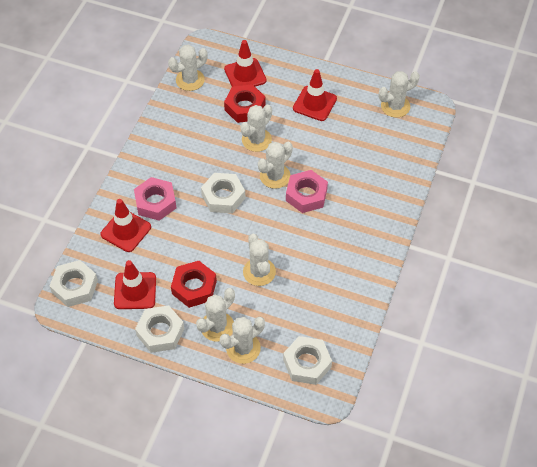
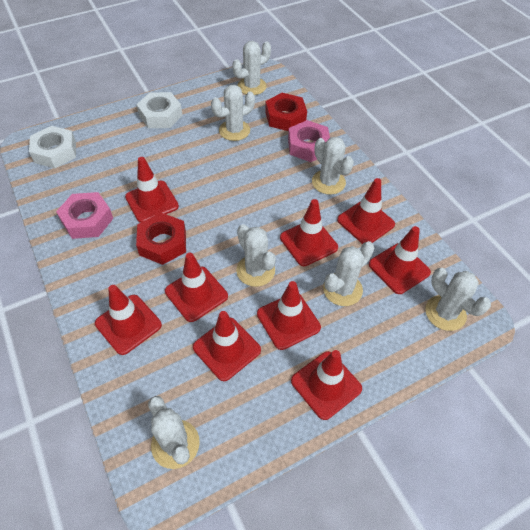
red traffic cone: [100,199,151,252] [114,260,156,309] [224,40,267,87] [293,69,337,121] = 4 -> [95,285,162,355] [125,157,179,223] [165,253,228,322] [193,311,261,381] [257,281,321,350] [280,199,338,266] [291,350,362,420] [337,178,395,244] [369,226,431,294] = 9
white nut: [50,260,98,307] [135,306,184,353] [201,173,245,213] [283,336,332,385] = 4 -> [29,126,76,168] [137,92,183,128] = 2

